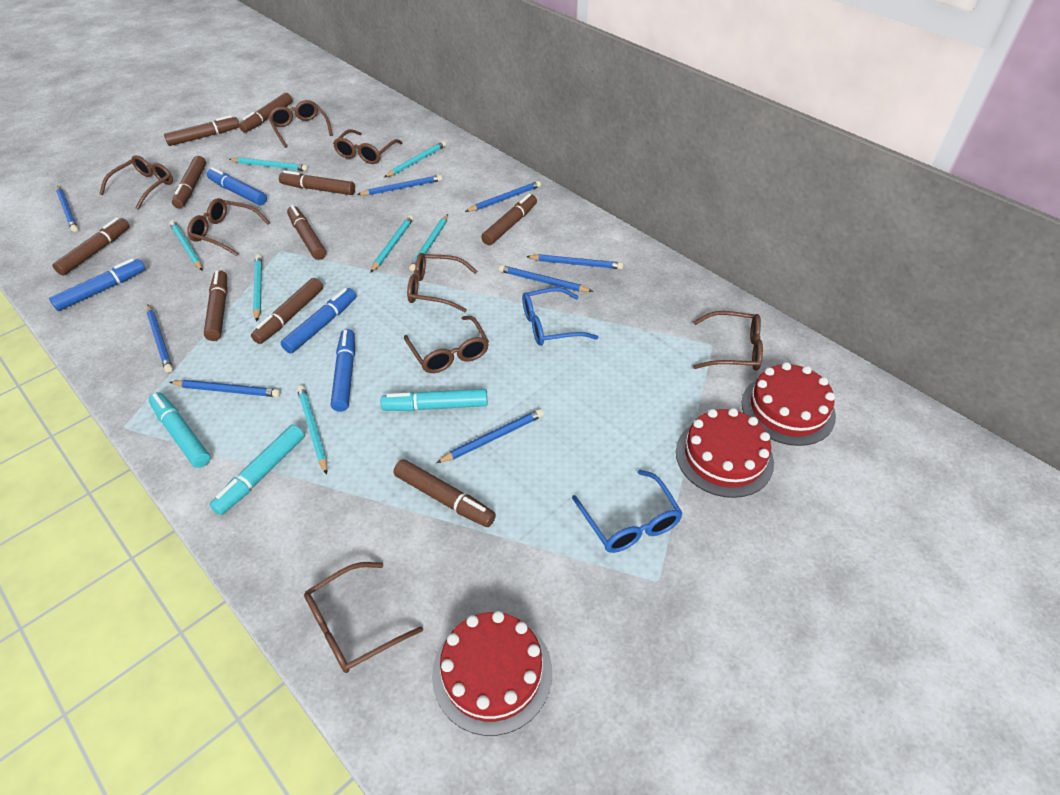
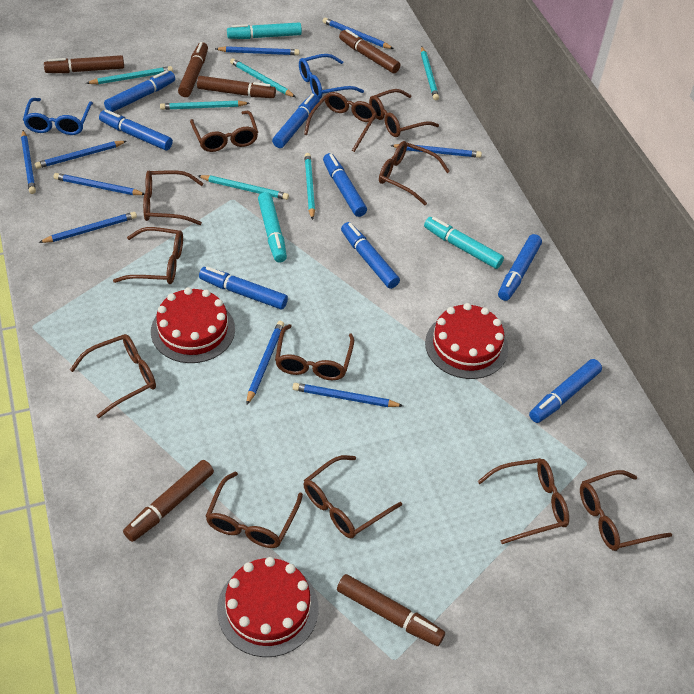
blue marker: [49,258,146,311] [207,167,267,205] [280,288,356,354] [331,329,355,412] = 4 -> [99,109,173,150] [104,70,175,112] [199,267,288,310] [272,93,320,148] [323,153,367,217] [341,222,400,289] [498,234,542,301] [529,359,602,423] = 8
blue pencil: [56,185,78,232] [146,305,173,373] [169,380,280,397] [357,175,442,195] [436,409,544,463] [465,181,541,212] [499,265,593,292] [526,254,623,269] = 8 -> [21,130,36,194] [35,141,127,169] [38,212,137,243] [54,173,145,195] [215,46,299,55] [247,321,284,405] [293,383,403,407] [323,18,394,49] [390,144,482,158] = 9
brown glasses: [100,155,173,210] [188,198,270,256] [268,100,333,148] [304,562,423,673] [333,129,402,164] [404,316,489,373] [407,253,477,312] [693,311,763,371] = 8 -> [70,334,156,419] [113,227,183,284] [143,170,203,225] [190,111,258,152] [205,471,303,548] [275,324,354,380] [304,92,377,152] [304,455,402,538] [369,89,439,137] [379,141,450,205] [478,458,569,544] [580,470,672,551] = 12
brown marker: [52,217,130,276] [164,115,239,146] [172,156,206,209] [204,270,227,341] [239,93,293,133] [251,278,323,344] [279,170,355,195] [287,205,326,260] [393,459,496,527] [481,194,537,245] = 10 -> [44,55,124,73] [123,460,214,542] [178,42,208,97] [197,76,276,98] [337,574,445,646] [339,29,401,73] = 6
turquoise pencil: [169,220,203,271] [229,157,308,171] [253,255,262,321] [297,385,327,475] [370,215,414,273] [384,141,446,178] [409,214,448,271] = 7 -> [86,66,173,84] [160,101,250,110] [198,175,289,200] [230,58,296,97] [304,153,315,220] [421,47,439,100] = 6

